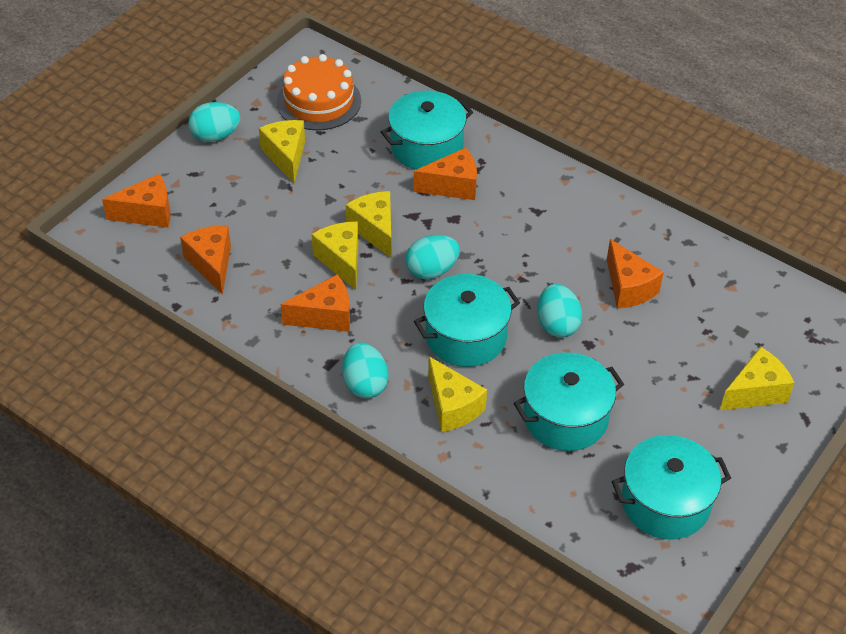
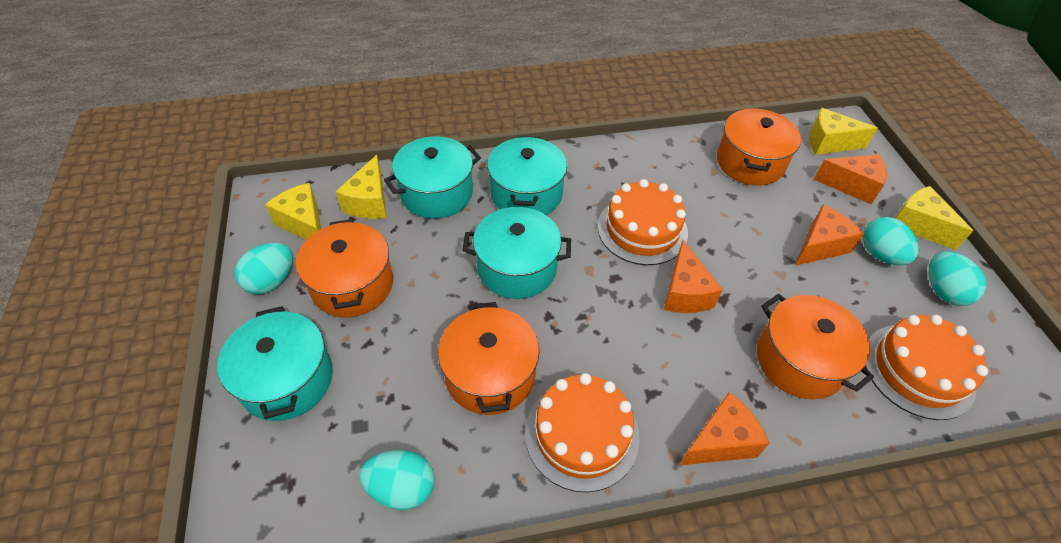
orange cake: [277,54,361,131] = 1 -> [525,373,640,492] [598,179,688,265] [865,314,988,420] = 3
orange cheese: [102,174,171,228] [180,225,231,295] [281,274,350,332] [414,148,477,200] [607,239,664,309] = 5 -> [664,240,723,313] [679,392,769,465] [795,205,864,266] [814,154,887,204] = 4
orange pot: none = 0 -> [296,219,393,318] [438,302,539,415] [717,108,801,185] [757,294,874,399] = 4
yellow cheese: [259,120,305,183] [311,221,358,290] [346,191,391,258] [428,357,487,432] [720,347,794,410] = 5 -> [265,183,321,240] [335,155,387,219] [809,108,878,155] [895,186,973,250] = 4

